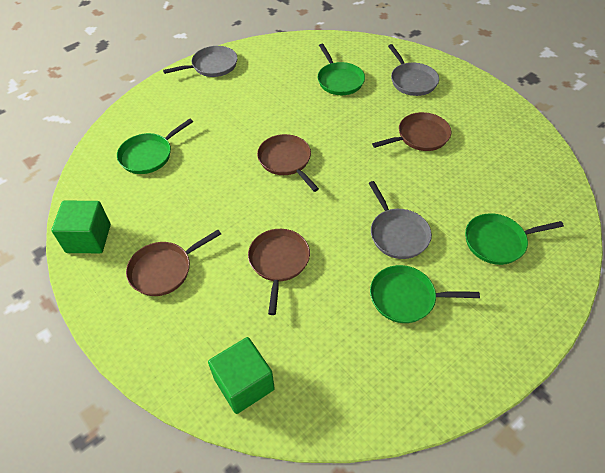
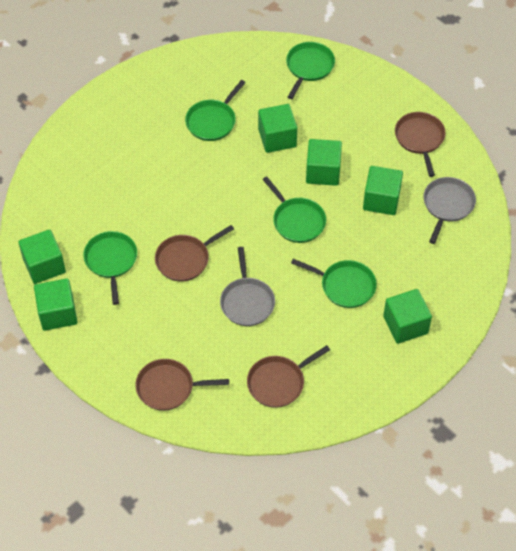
green cube: [51,201,111,253] [208,337,275,414] = 2 -> [18,229,66,284] [34,278,77,331] [258,104,297,153] [306,139,342,186] [363,166,403,215] [383,289,432,344] = 6
green pan: [117,119,193,174] [318,44,365,95] [370,265,480,323] [465,213,564,265] = 4 -> [83,231,137,305] [185,80,246,141] [262,176,326,243] [286,42,335,99] [291,259,377,308] = 5
grey pan: [163,46,238,77] [369,181,432,259] [388,44,439,96] = 3 -> [220,247,275,326] [423,177,476,244] = 2

